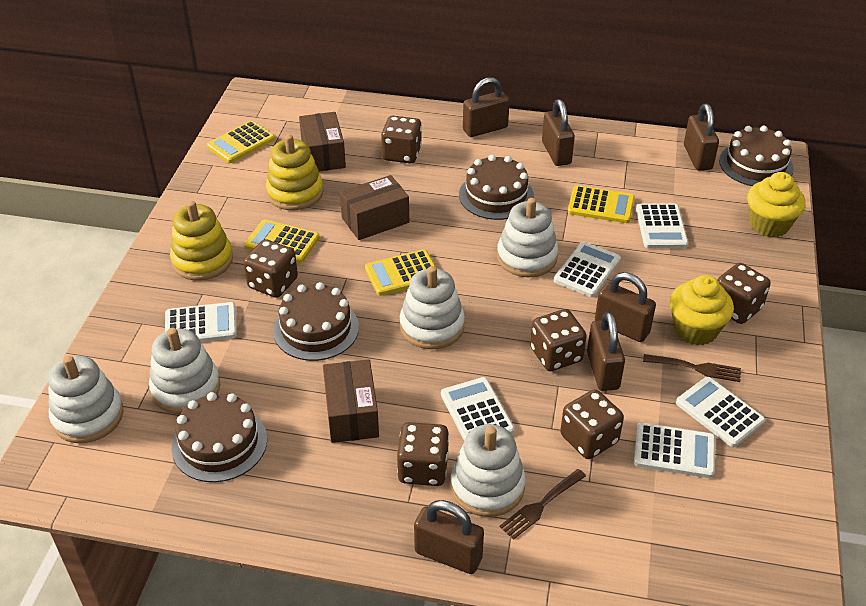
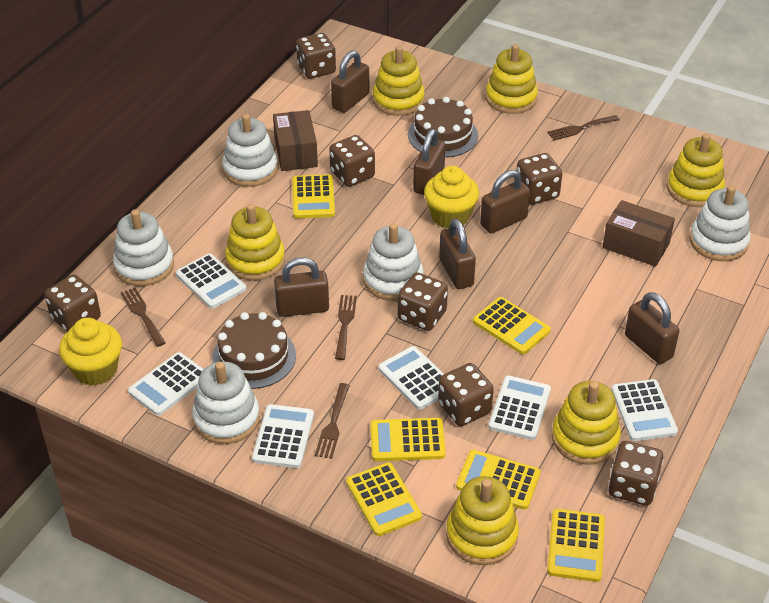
brown box: [299,112,346,171] [323,359,379,443] [340,175,409,240] = 3 -> [273,110,318,171] [603,200,675,267] = 2
brown cake: [172,392,267,482] [273,282,359,361] [459,155,534,220] [719,126,794,186] = 4 -> [212,312,296,389] [408,97,478,158] = 2
brown dice: [243,239,298,298] [381,116,422,164] [397,422,449,486] [530,309,587,371] [560,389,624,459] [717,263,771,324] = 6 -> [45,274,101,332] [296,33,336,79] [329,135,375,187] [398,272,448,331] [438,363,494,426] [517,153,562,204] [608,441,663,506] = 7
brown fork: [499,469,586,540] [643,354,741,382] = 2 -> [120,288,166,347] [315,383,350,459] [335,295,357,360] [547,115,620,141] = 4
yellow calculator: [207,121,275,163] [244,219,320,263] [365,250,436,296] [568,185,635,223] = 4 -> [292,174,335,218] [346,462,422,536] [370,418,446,461] [456,450,541,510] [473,297,551,354] [547,509,605,582] = 6
yellow stacking toy: [170,201,233,281] [266,134,324,210] = 2 -> [225,204,285,281] [373,46,425,116] [446,476,519,565] [486,44,538,114] [552,381,621,465] [667,134,725,207] = 6

